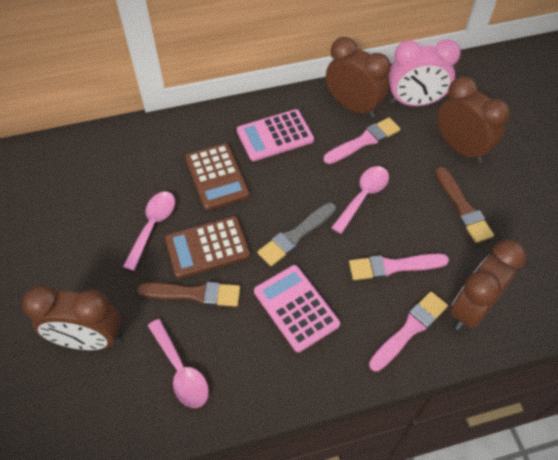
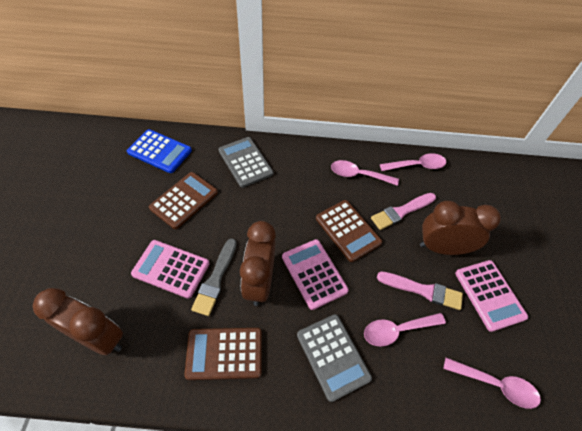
blue calculator: none = 0 -> [127,129,192,173] = 1
brown brush: [137,282,240,307] [435,167,494,243] = 2 -> none = 0
brown calculator: [165,216,250,278] [185,143,250,210] = 2 -> [149,172,218,229] [184,328,262,380] [316,200,382,262] = 3
brown clock: [22,285,121,350] [326,37,391,118] [437,76,510,164] [450,239,526,331] = 4 -> [33,288,123,355] [240,221,276,306] [420,201,501,255] = 3
grey calculator: none = 0 -> [219,137,273,188] [297,314,372,402] = 2
pink brush: [324,117,400,164] [349,254,449,280] [369,291,448,372] = 3 -> [371,193,436,230] [377,272,463,310] = 2
pink calculator: [237,109,314,161] [254,265,340,352] = 2 -> [131,240,210,299] [282,239,349,310] [455,260,528,332] = 3
pink clock: [388,39,461,106] = 1 -> none = 0
pink spoon: [123,192,175,271] [148,319,209,408] [331,166,389,234] = 3 -> [331,160,399,186] [364,313,446,347] [380,153,447,171] [443,358,541,409] = 4

